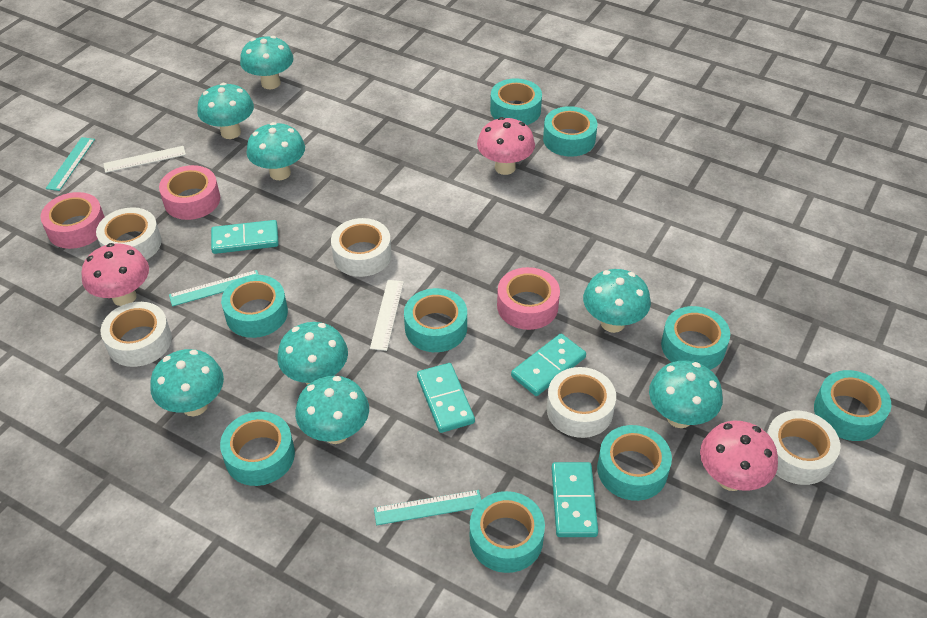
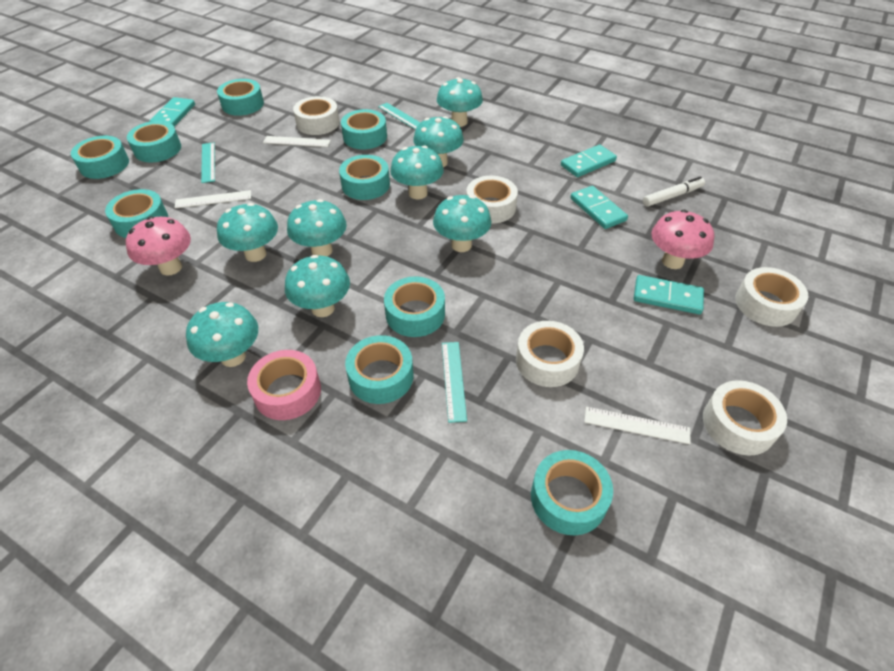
pink mushroom: [81,243,149,306] [477,117,535,175] [700,421,778,491] = 3 -> [126,216,191,276] [651,210,714,269] = 2
pink tape: [40,192,105,249] [159,165,220,220] [497,267,560,330] = 3 -> [247,350,321,420] = 1
white marker: none = 0 -> [643,176,705,207] = 1
white ruler: [103,146,186,173] [370,280,404,351] = 2 -> [175,190,251,208] [263,136,331,147] [584,407,691,444] = 3

